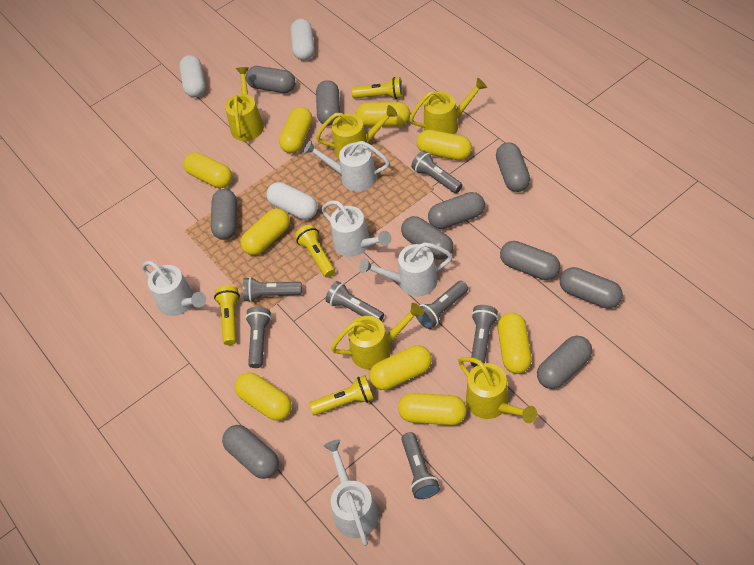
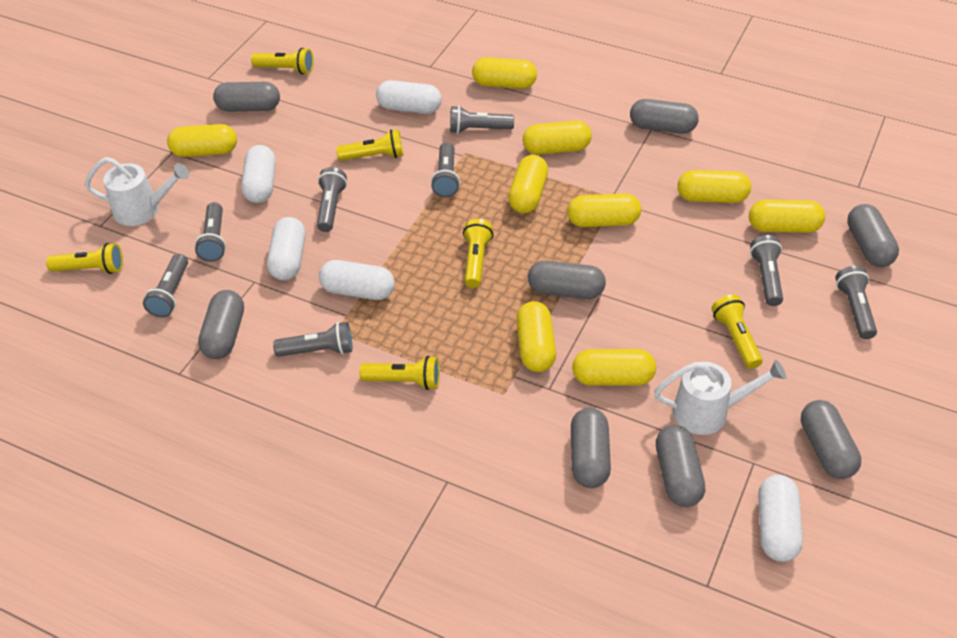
grey capsule: [211,189,237,240] [222,425,279,479] [246,66,295,93] [316,80,340,126] [401,216,454,260] [428,192,485,229] [496,142,530,192] [500,241,560,280] [537,336,592,389] [560,267,623,309] = 10 -> [198,290,244,359] [213,82,280,112] [528,261,606,299] [571,408,611,488] [630,99,699,134] [656,425,705,507] [801,400,861,479] [847,204,899,267] = 8
grey flashlight: [243,277,302,302] [245,307,271,368] [326,281,384,321] [401,432,440,499] [411,151,462,193] [416,281,468,329] [471,305,498,367] = 7 -> [143,254,188,317] [194,202,226,262] [273,322,352,357] [317,167,347,232] [431,142,460,197] [450,105,514,134] [750,235,783,306] [835,266,877,339] = 8
white capsule: [179,55,206,97] [266,182,318,220] [291,19,314,61] = 3 -> [241,145,276,203] [267,217,305,280] [319,260,395,300] [376,80,442,114] [758,475,803,562] = 5
white watering can: [142,261,206,316] [304,140,389,192] [321,200,391,257] [324,440,379,546] [360,242,452,297] = 5 -> [85,157,189,226] [654,360,787,435] = 2
yellow flashlight: [214,286,240,345] [295,224,335,278] [309,375,374,415] [351,77,403,99] = 4 -> [46,243,123,274] [251,48,313,75] [336,129,403,161] [359,356,440,390] [463,219,493,288] [711,295,763,369] = 6
yellow watering can: [225,67,264,141] [316,105,398,158] [331,303,423,370] [409,78,487,134] [458,357,537,423] = 5 -> none = 0

